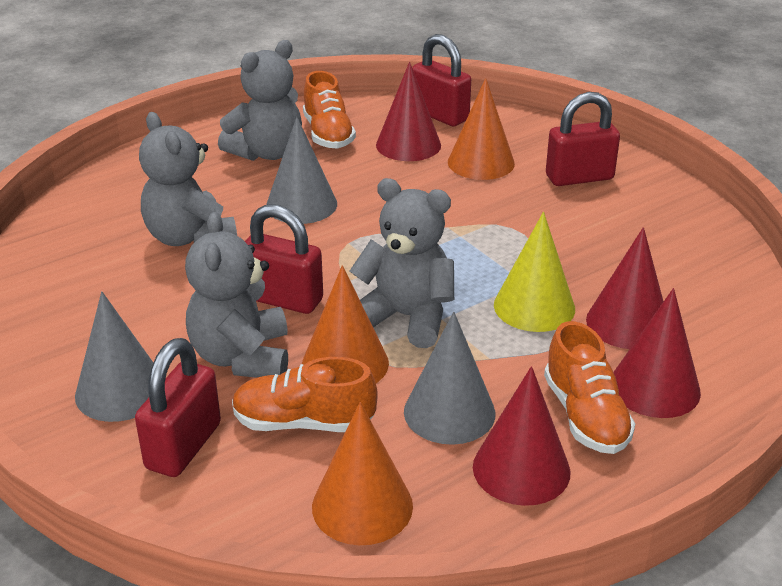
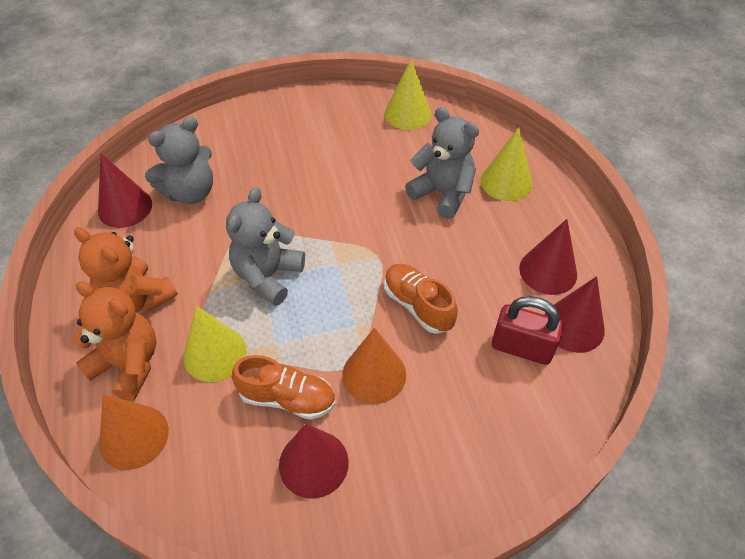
grey cone: [75,291,153,422] [266,117,337,224] [404,312,495,445] = 3 -> none = 0
grey teddy bear: [139,112,237,246] [185,212,288,378] [218,40,302,161] [350,178,454,348] = 4 -> [145,117,213,204] [226,187,305,306] [405,107,479,219] = 3
orange cone: [302,265,389,383] [312,402,413,545] [448,78,515,180] = 3 -> [99,394,169,470] [342,328,406,404] = 2
orange shoe: [232,357,378,432] [303,71,356,149] [544,321,635,454] = 3 -> [232,355,336,420] [384,264,458,334] = 2
orange teddy bear: none = 0 -> [72,281,157,401] [74,227,178,312] = 2
red padlock: [135,338,221,477] [245,204,323,314] [412,34,471,126] [546,92,620,186] = 4 -> [492,296,564,365] = 1
yellow cone: [494,212,575,332] = 1 -> [183,306,247,382] [385,59,432,130] [480,127,532,201] = 3

